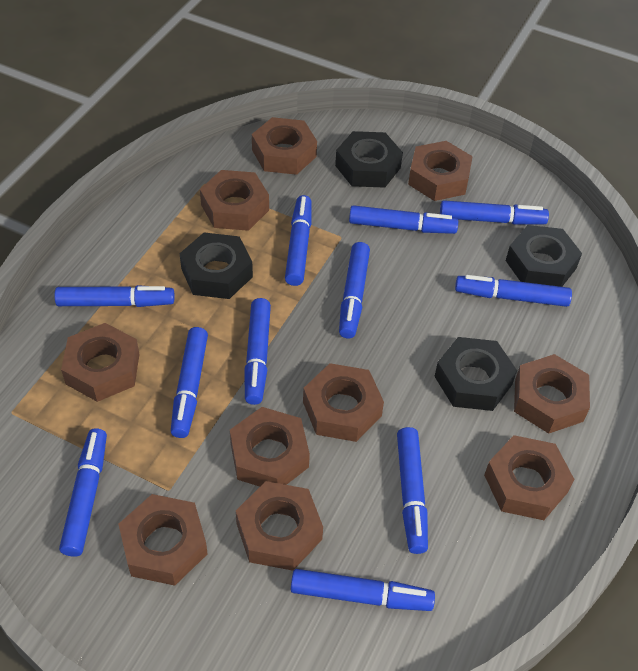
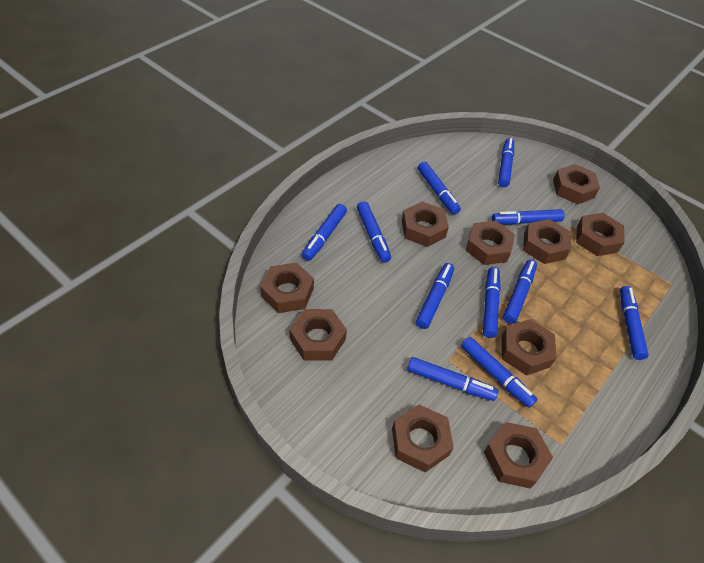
black nut: [179,233,253,299] [335,131,403,188] [434,337,517,411] [506,225,582,287] = 4 -> none = 0

